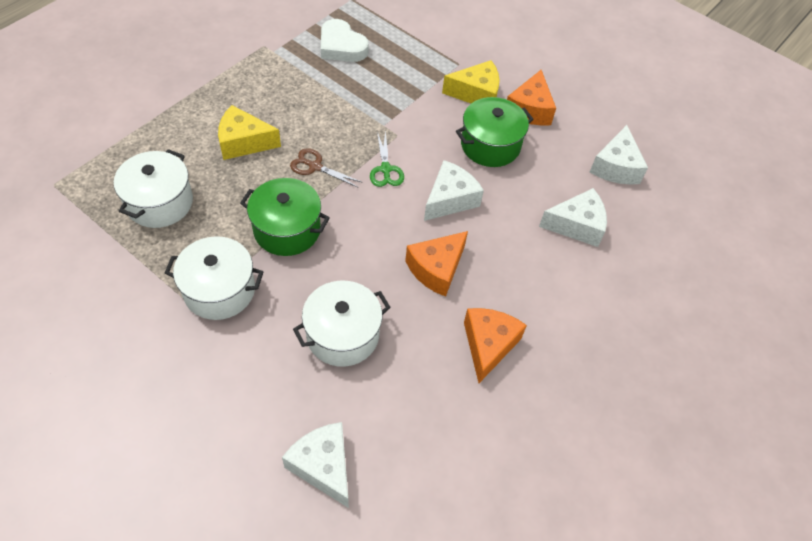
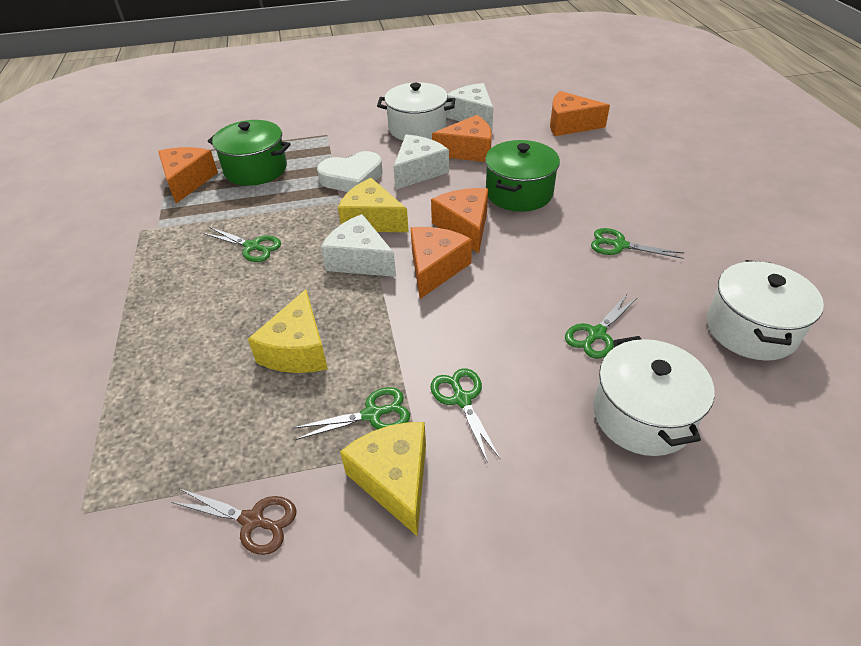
green scissors: [370,131,404,187] = 1 -> [203,227,281,262] [293,387,410,440] [430,369,501,463] [565,294,638,359] [591,228,684,259] = 5
orange cheese: [405,231,468,297] [464,308,527,383] [507,70,556,126] = 3 -> [158,147,218,204] [411,227,472,299] [431,188,488,253] [432,115,492,162] [550,91,610,136] = 5
white cheese: [282,422,349,508] [424,160,484,221] [539,188,607,247] [590,125,648,185] = 4 -> [321,214,396,277] [394,135,449,190] [446,83,493,130] = 3
yellow cheese: [218,105,281,160] [442,60,500,103] = 2 -> [248,289,328,373] [338,178,409,232] [340,422,426,536] = 3

